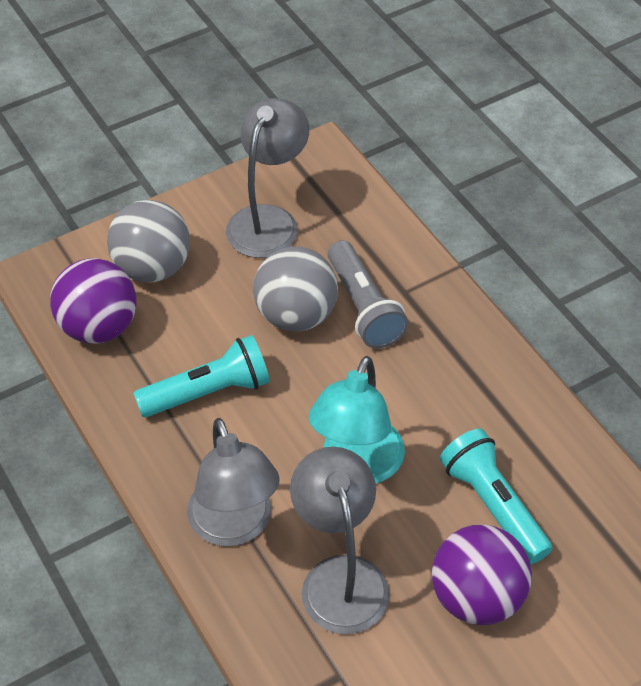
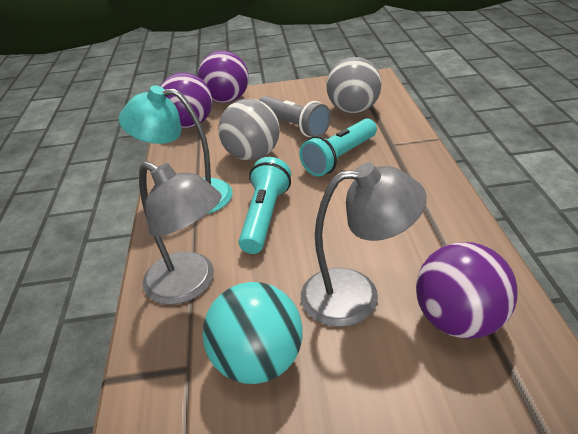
grey lamp: [187,418,280,546] [226,98,309,258] [290,447,390,634] = 3 -> [139,161,222,305] [301,163,427,327] = 2
purple ball: [50,258,137,344] [432,525,532,625] = 2 -> [160,73,212,128] [198,51,249,103] [416,242,517,339] = 3
turquoise ball: none = 0 -> [202,282,303,384] = 1

